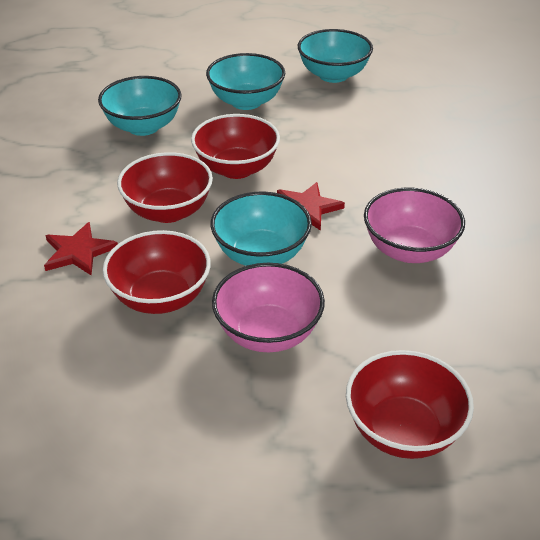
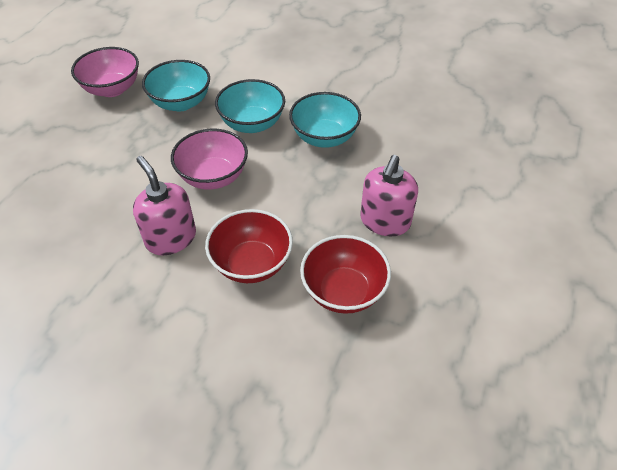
pink soap dispenser: none = 0 -> [133,156,196,255] [360,155,418,236] = 2
red bowl: [103,230,211,314] [117,152,213,223] [191,114,280,179] [346,350,474,459] = 4 -> [205,209,293,283] [300,235,391,314] = 2
red star: [44,222,118,275] [277,182,345,231] = 2 -> none = 0
turquoise bowl: [98,76,182,136] [206,53,285,110] [210,192,312,266] [298,29,373,83] = 4 -> [142,60,210,112] [215,79,285,133] [289,92,361,148] = 3

